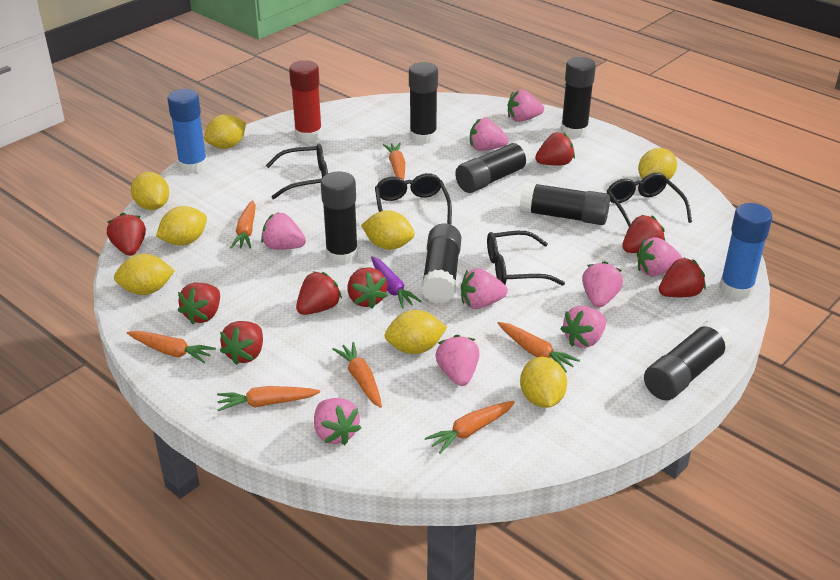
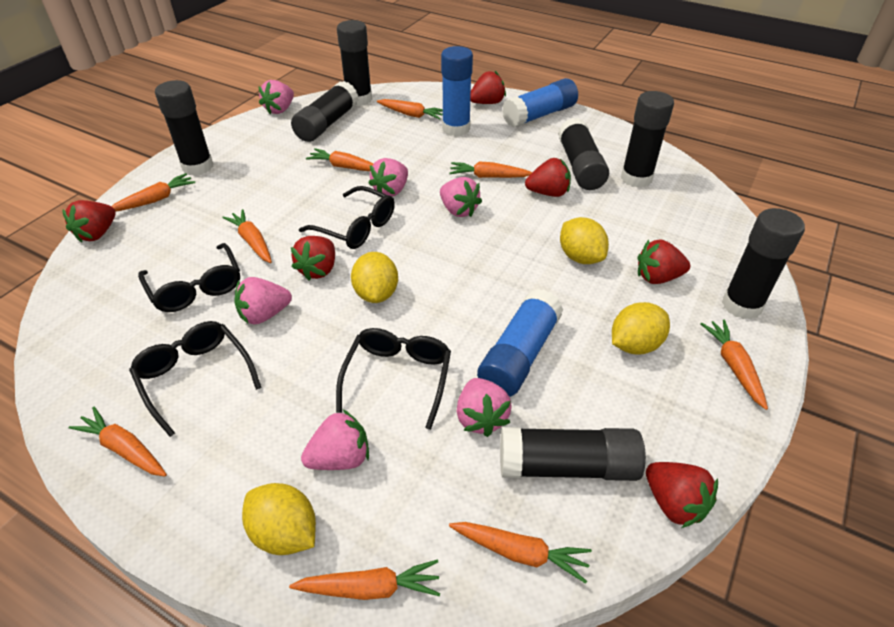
blue glue stick: [167,89,208,174] [719,203,772,299] = 2 -> [441,46,473,136] [477,289,563,397] [502,78,578,127] = 3
orange carrot: [127,331,216,363] [217,386,320,411] [230,200,256,248] [332,342,382,408] [383,143,405,180] [425,401,515,454] [498,322,580,373] = 7 -> [69,406,167,477] [112,173,195,212] [222,209,272,263] [289,560,440,600] [306,148,374,171] [377,99,443,120] [449,522,592,584] [450,162,532,178] [700,320,768,410] = 9
pink strawberry: [261,212,306,250] [314,398,361,445] [435,335,479,386] [461,268,508,309] [470,118,508,151] [508,90,544,122] [561,306,606,348] [582,261,623,308] [637,237,682,277] = 9 -> [235,277,292,325] [259,80,294,114] [301,410,369,470] [368,158,408,197] [440,177,482,217] [457,378,512,437] = 6
purple carrot: [371,256,422,309] = 1 -> none = 0
red glue stick: [289,60,322,142] = 1 -> none = 0
red strawberry: [107,213,146,256] [178,282,220,324] [220,321,263,365] [296,271,342,315] [347,267,388,309] [535,132,575,165] [622,215,665,253] [659,257,706,297] = 8 -> [62,200,116,243] [291,236,335,281] [470,71,506,104] [525,158,571,197] [638,239,690,284] [646,462,718,528] = 6
yellow lemon: [114,254,175,295] [131,172,169,210] [156,206,207,246] [205,114,246,149] [361,210,415,250] [385,310,447,354] [520,357,567,408] [638,148,677,180] = 8 -> [242,483,316,555] [351,252,398,303] [560,217,609,264] [612,302,670,355] = 4

